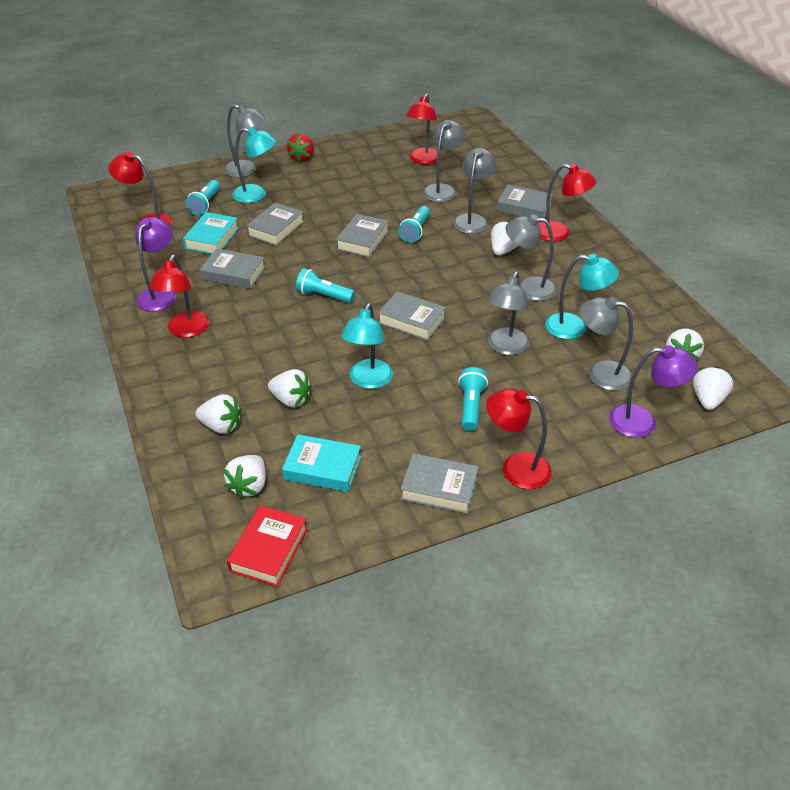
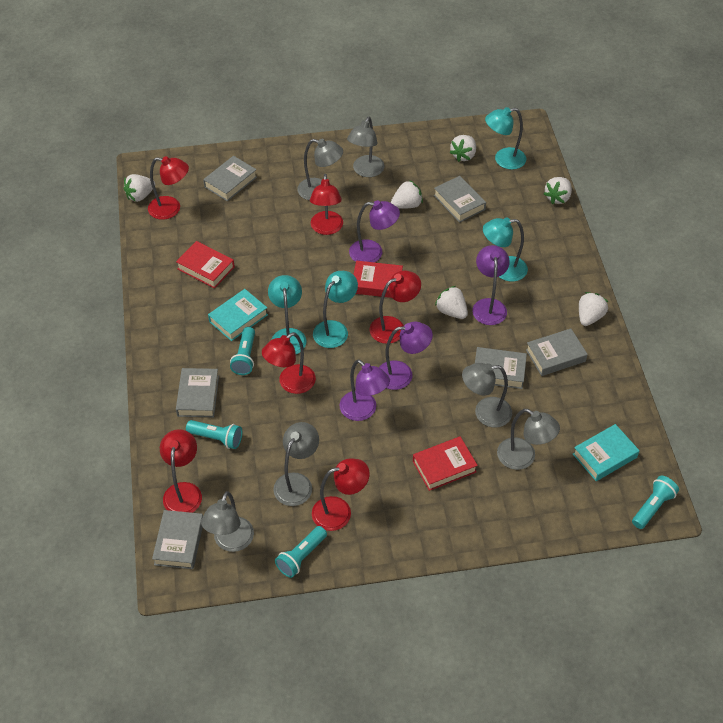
purple lamp: [135,217,176,312] [609,345,698,437] = 2 -> [339,360,390,421] [349,200,400,262] [379,322,433,390] [472,245,510,325] = 4
red book: [227,505,308,586] = 1 -> [176,241,235,288] [353,261,403,298] [413,436,478,491] = 3
red lamp: [108,152,173,227] [149,255,209,337] [406,93,441,165] [486,388,552,489] [539,164,597,242] = 5 -> [148,156,189,220] [160,429,202,513] [262,332,316,394] [310,174,343,235] [312,458,370,531] [369,270,421,344] = 6
red strawberry: [287,133,314,162] = 1 -> none = 0
turquoise lamp: [232,127,276,203] [341,303,393,389] [545,254,619,339] = 3 -> [268,275,307,354] [313,271,358,348] [483,217,528,281] [485,107,526,170] = 4

